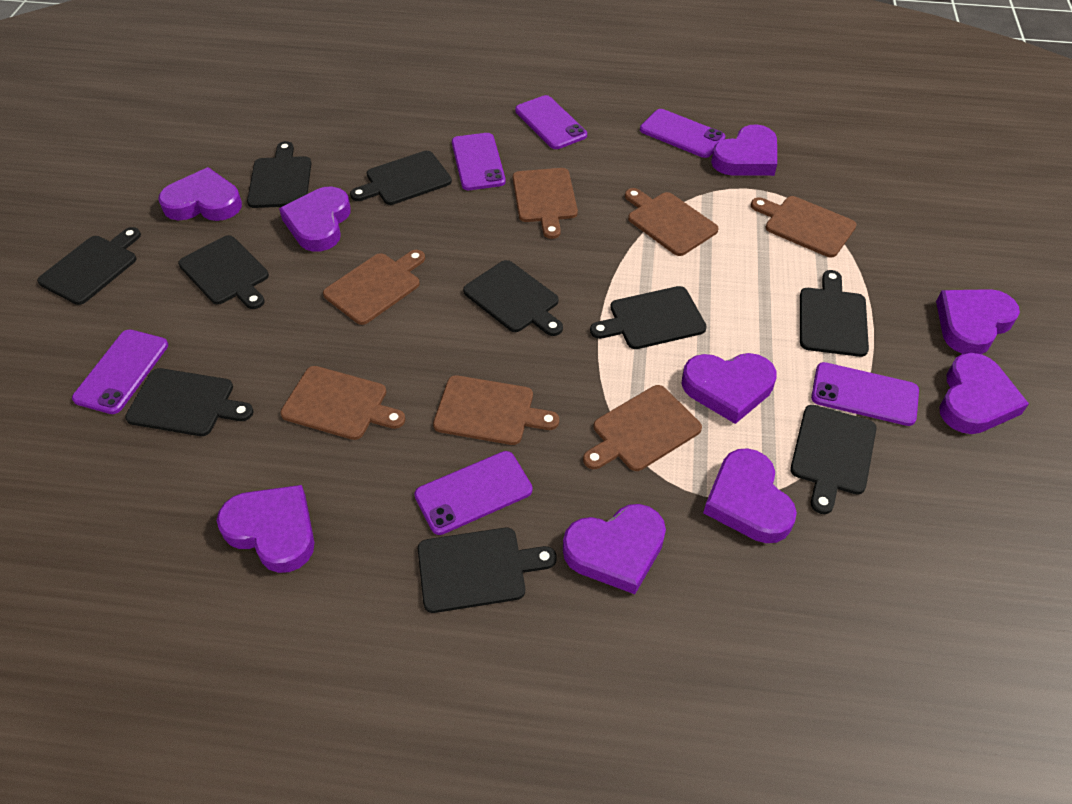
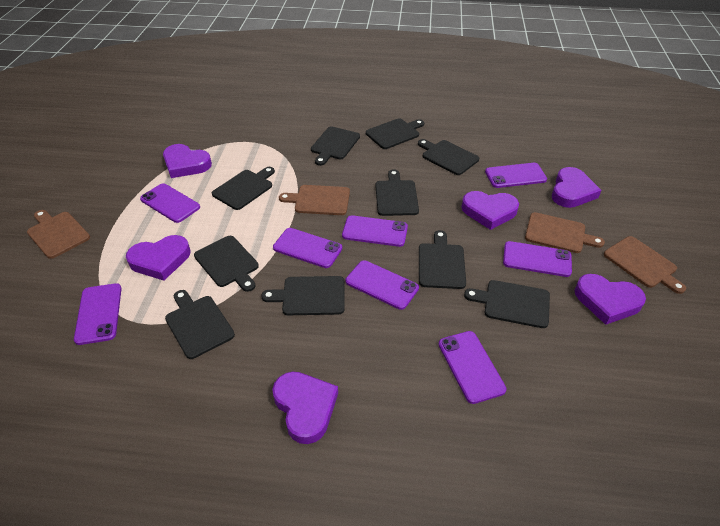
brown cutting board: [280,366,406,440] [323,250,425,325] [433,375,559,445] [513,168,578,239] [583,385,702,471] [625,188,719,256] [751,196,857,257] = 7 -> [27,210,90,259] [279,185,350,215] [525,212,605,253] [604,236,686,294] = 4
purple heart: [158,167,242,221] [217,485,314,573] [279,187,351,252] [563,504,666,594] [682,353,777,424] [703,448,797,543] [711,124,777,176] [936,289,1020,354] [939,353,1029,434] = 9 -> [126,235,191,281] [163,144,212,178] [272,372,338,444] [461,191,519,230] [552,167,601,208] [575,274,646,325] = 6
purple phone: [72,329,168,414] [414,451,533,535] [452,133,506,190] [515,95,587,149] [640,109,726,158] [811,362,919,426] = 6 -> [74,283,122,345] [140,183,200,223] [273,228,342,268] [342,215,408,247] [346,260,419,310] [438,331,507,404] [485,163,547,188] [503,241,572,277] = 8

